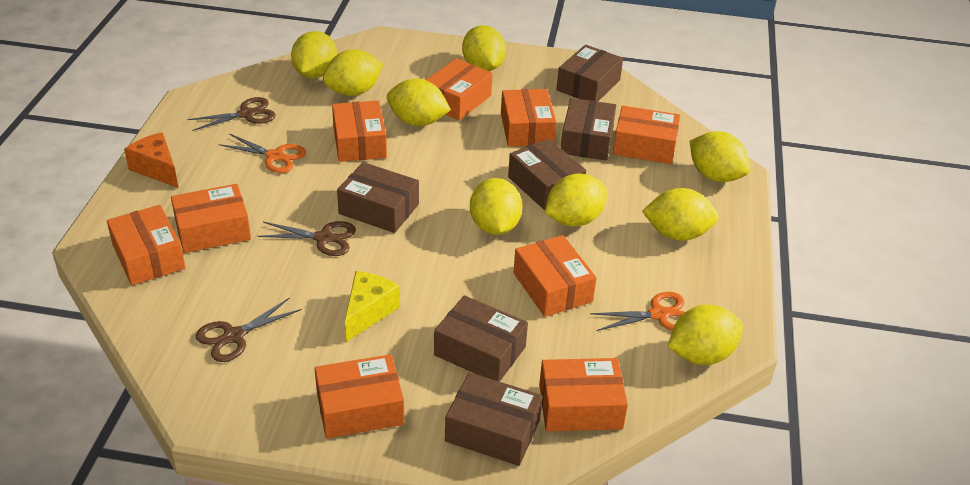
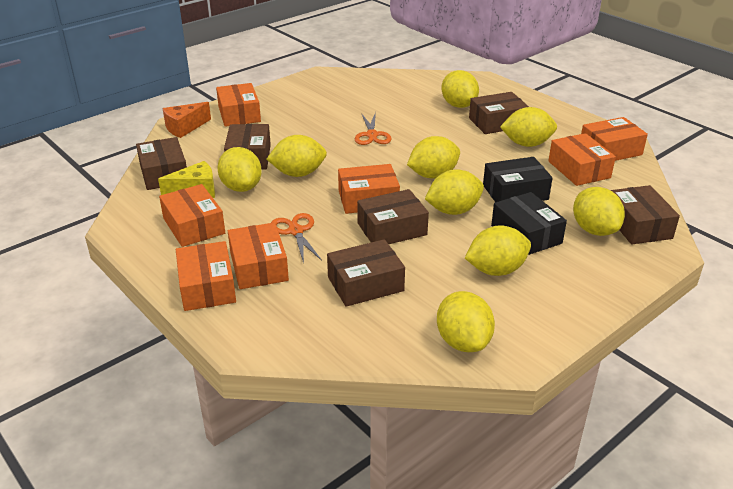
black box: none = 0 -> [483,157,552,202] [491,192,567,255] = 2
brown scissors: [187,97,276,131] [196,298,302,362] [257,221,356,256] = 3 -> none = 0
orange box: [107,205,185,285] [171,184,251,253] [315,354,404,438] [332,101,387,162] [426,58,492,120] [501,89,556,147] [513,235,596,317] [539,358,628,431] [613,106,680,164] = 9 -> [159,184,225,247] [176,241,236,311] [216,83,261,127] [228,222,289,289] [338,164,400,214] [548,133,616,186] [581,117,648,161] = 7

